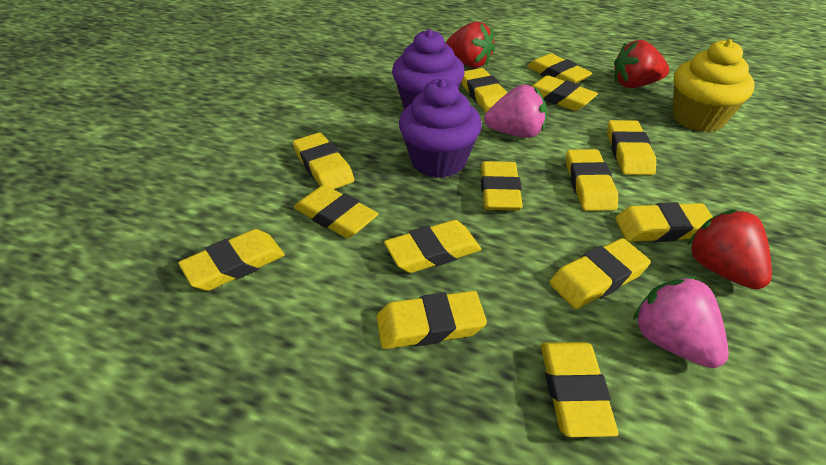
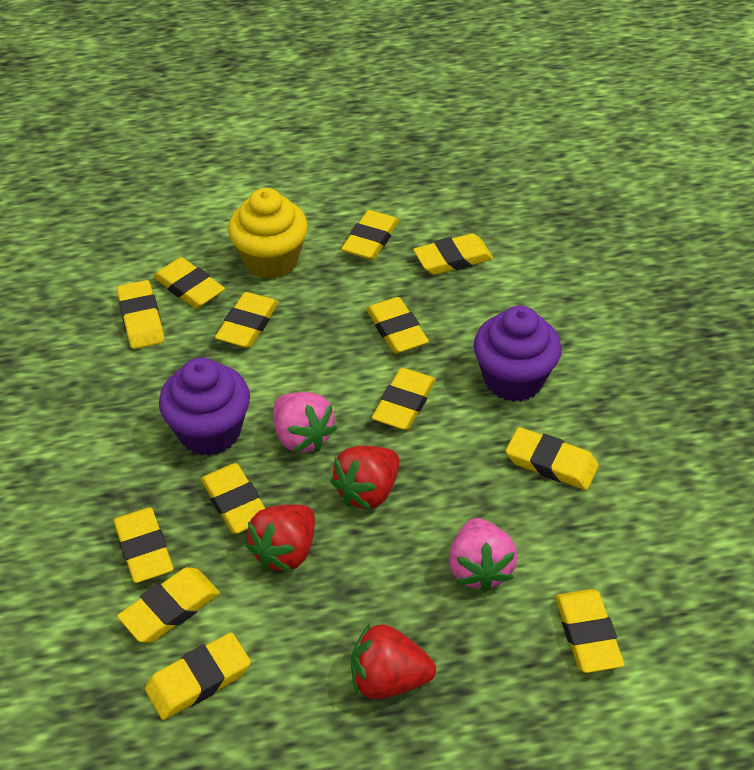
yellow eraser: [178,229,285,291] [293,133,354,189] [294,185,378,238] [376,291,487,349] [384,220,481,273] [462,68,508,112] [481,161,523,211] [527,53,592,83] [532,75,598,111] [541,342,619,437] [549,238,651,309] [566,149,618,211] [607,120,656,175] [615,202,712,242] = 14 -> [114,507,173,583] [117,280,165,349] [117,567,220,643] [145,632,251,720] [153,257,225,308] [201,463,265,534] [215,292,279,348] [342,210,399,260] [366,297,429,354] [372,368,436,430] [413,233,494,275] [506,427,599,490] [555,589,624,673] = 13

